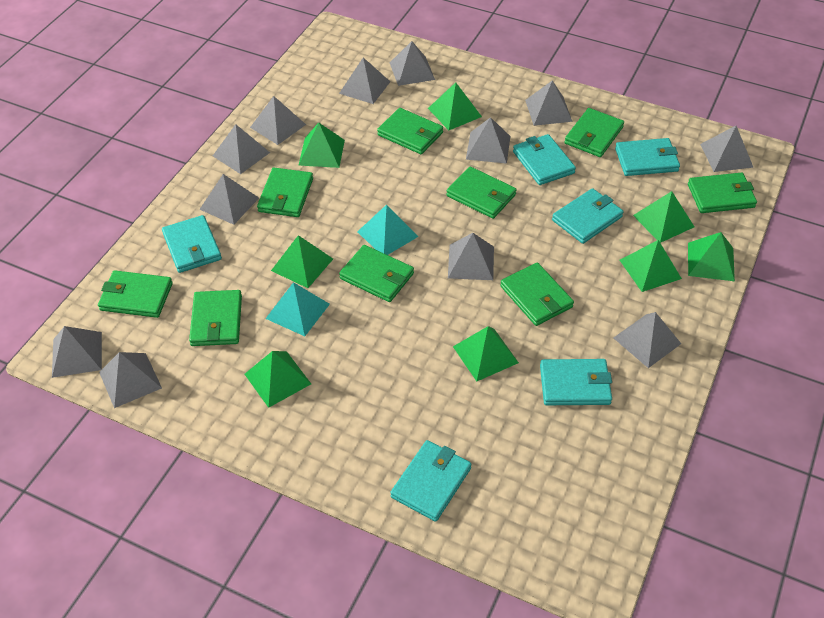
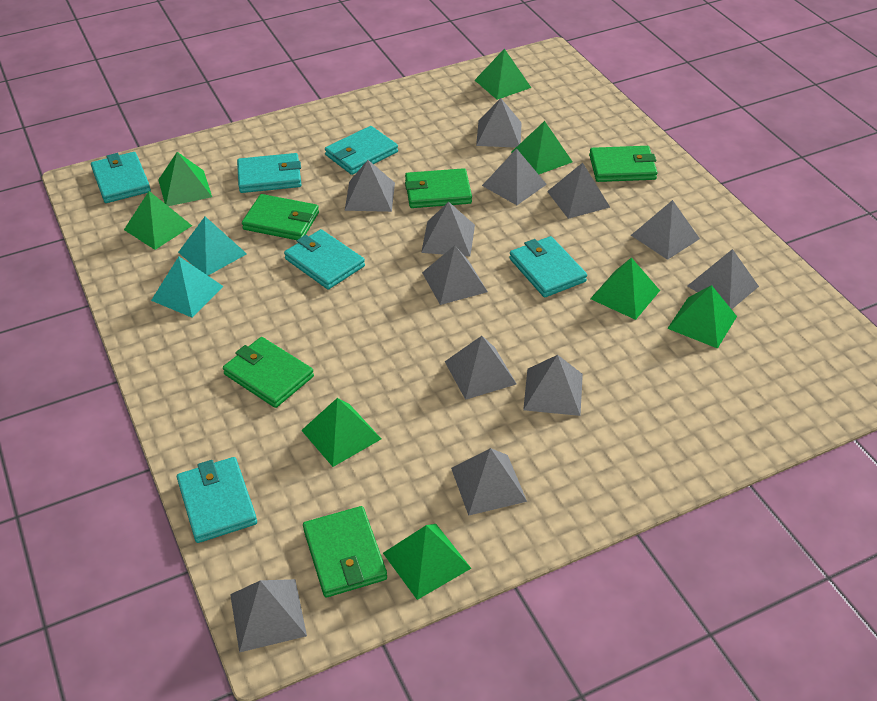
green wallet: [98,270,173,318] [189,290,242,346] [257,168,313,217] [339,245,414,302] [377,108,443,154] [446,167,517,219] [500,263,574,326] [565,108,624,157] [688,172,757,213] = 9 -> [223,337,314,408] [242,194,319,240] [303,506,387,597] [405,168,472,208] [589,146,658,182] = 5

